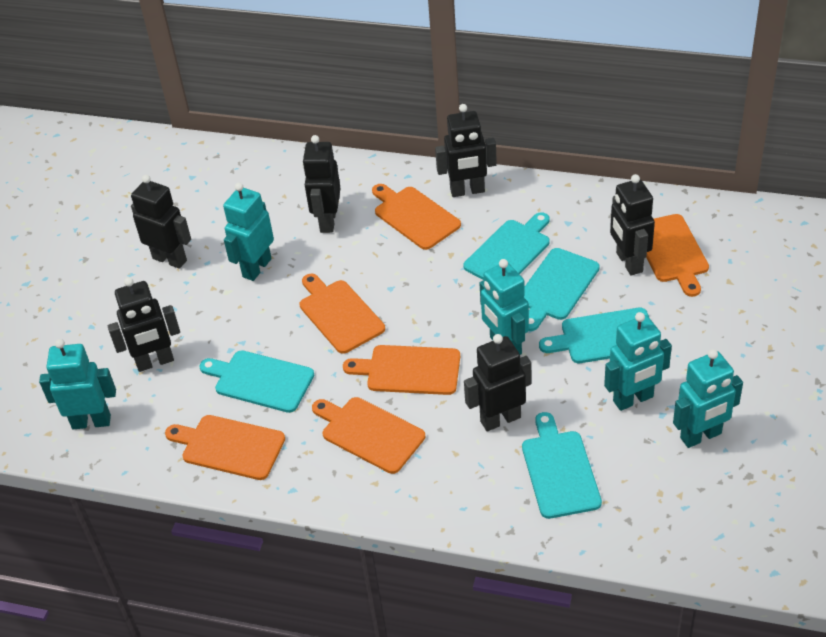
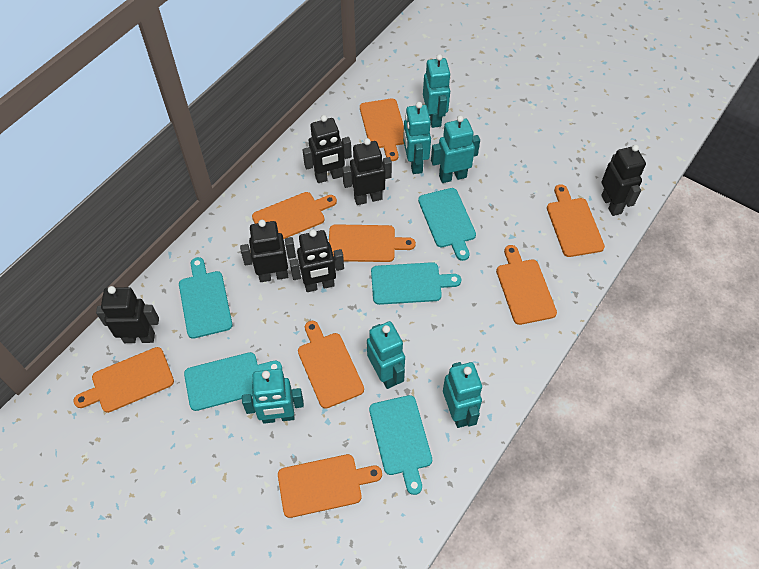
orange cutting board: [165,415,285,480] [299,274,385,354] [312,397,425,474] [343,345,460,395] [372,184,461,250] [646,214,709,297] = 6 -> [74,347,174,413] [252,192,337,239] [278,454,382,518] [298,321,364,409] [329,224,416,262] [360,99,404,161] [496,245,557,325] [547,184,605,257] = 8
turquoise robot: [39,339,116,429] [223,183,274,281] [480,259,529,355] [604,312,672,411] [673,349,743,448] = 5 -> [242,369,304,424] [367,321,405,389] [403,102,431,174] [423,54,451,128] [431,115,480,183] [443,362,482,428] = 6

